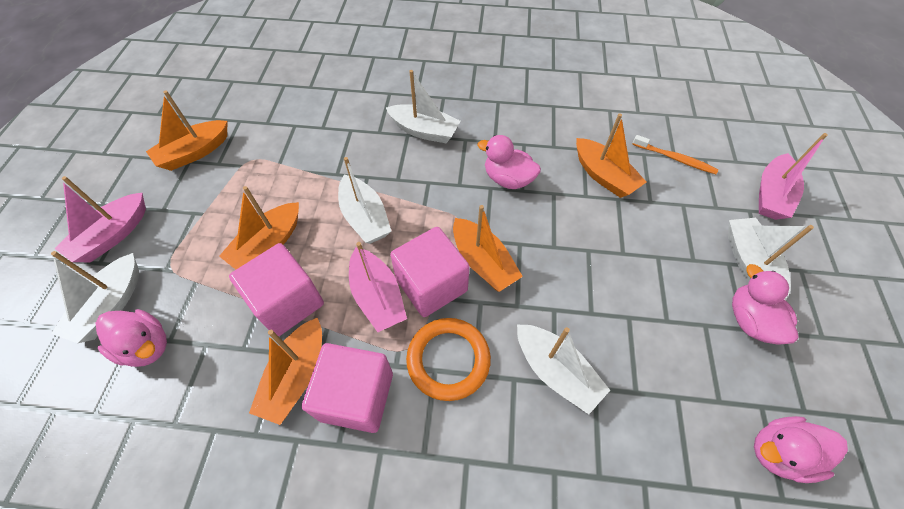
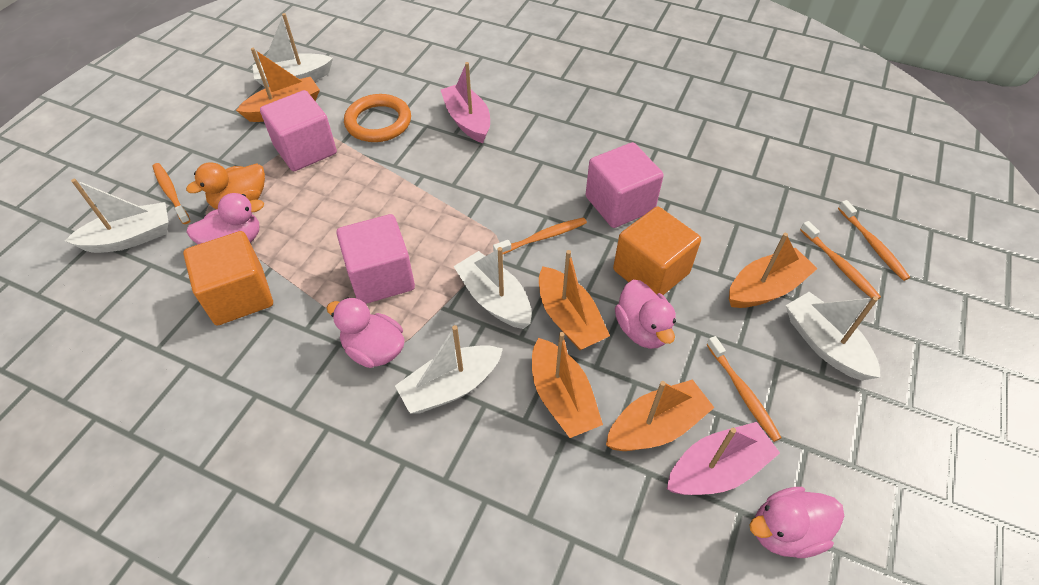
orange cube: none = 0 -> [183,231,273,325] [613,206,701,295] = 2
orange duck: none = 0 -> [186,162,265,209] = 1
orange toothbrush: [632,135,718,174] = 1 -> [152,163,191,224] [493,217,587,254] [706,336,781,442] [800,221,881,299] [838,200,910,281] = 5
pink boat: [54,176,146,262] [349,242,407,332] [759,133,828,220] = 3 -> [440,62,490,143] [667,422,780,495] = 2

